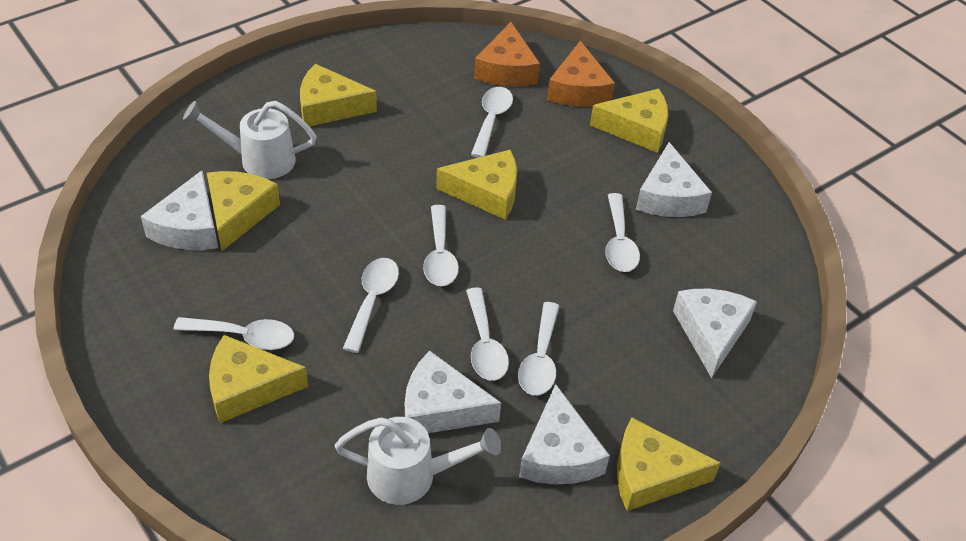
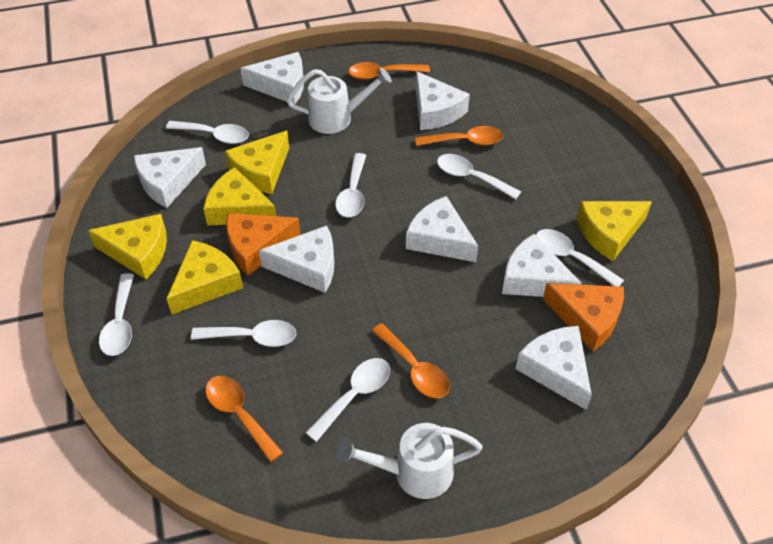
orange spoon: none = 0 -> [205,376,283,462] [348,62,430,80] [372,323,450,398] [415,126,503,146] = 4
white cheese: [141,170,218,250] [405,351,501,433] [519,384,610,485] [636,142,712,217] [673,289,757,378] = 5 -> [134,147,206,208] [240,52,304,104] [259,226,334,293] [406,196,478,262] [416,71,470,130] [502,234,582,297] [516,326,592,410] = 7
yellow cheese: [207,171,280,251] [209,335,308,423] [300,64,377,126] [436,149,517,220] [590,89,668,153] [617,417,720,511] = 6 -> [88,214,167,279] [166,240,243,314] [203,167,276,226] [225,131,289,194] [577,201,652,261] = 5

